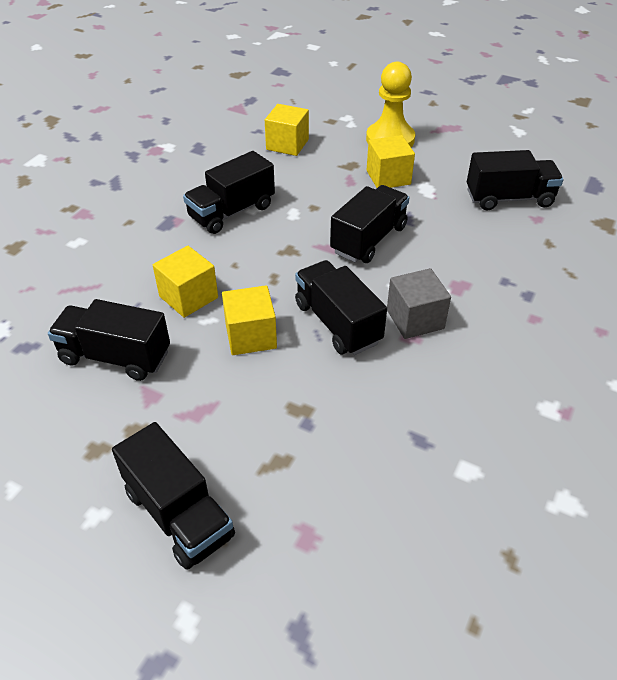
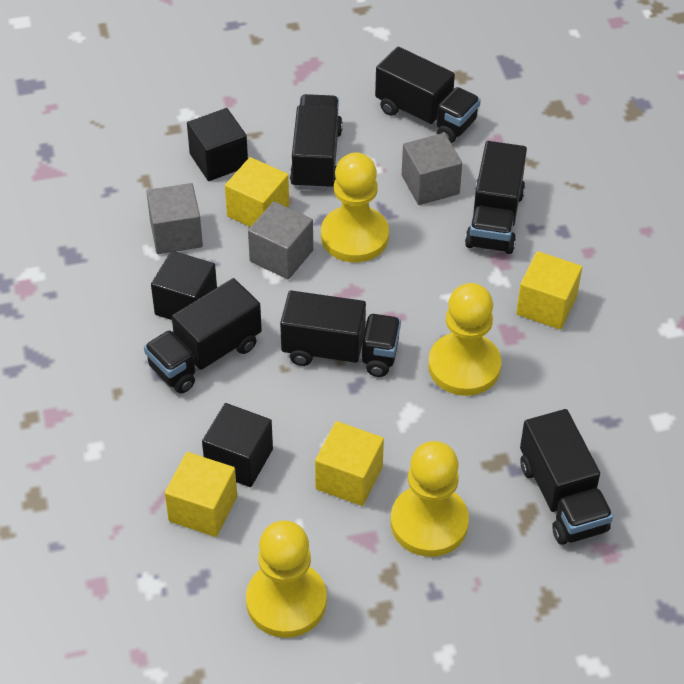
black cube: none = 0 -> [151,251,217,320] [187,108,248,181] [202,403,273,487] = 3
grey cube: [387,268,451,339] = 1 -> [146,183,203,254] [248,201,313,279] [402,133,462,205] = 3
yellow pawn: [366,62,415,147] = 1 -> [246,521,327,638] [321,153,389,262] [391,441,469,557] [428,283,501,396] = 4

